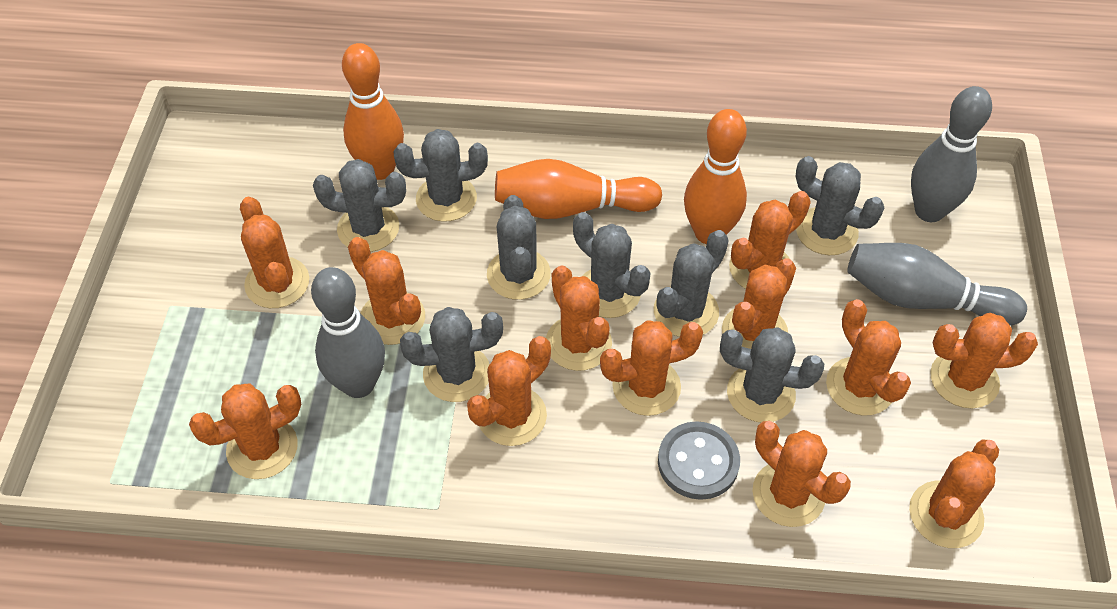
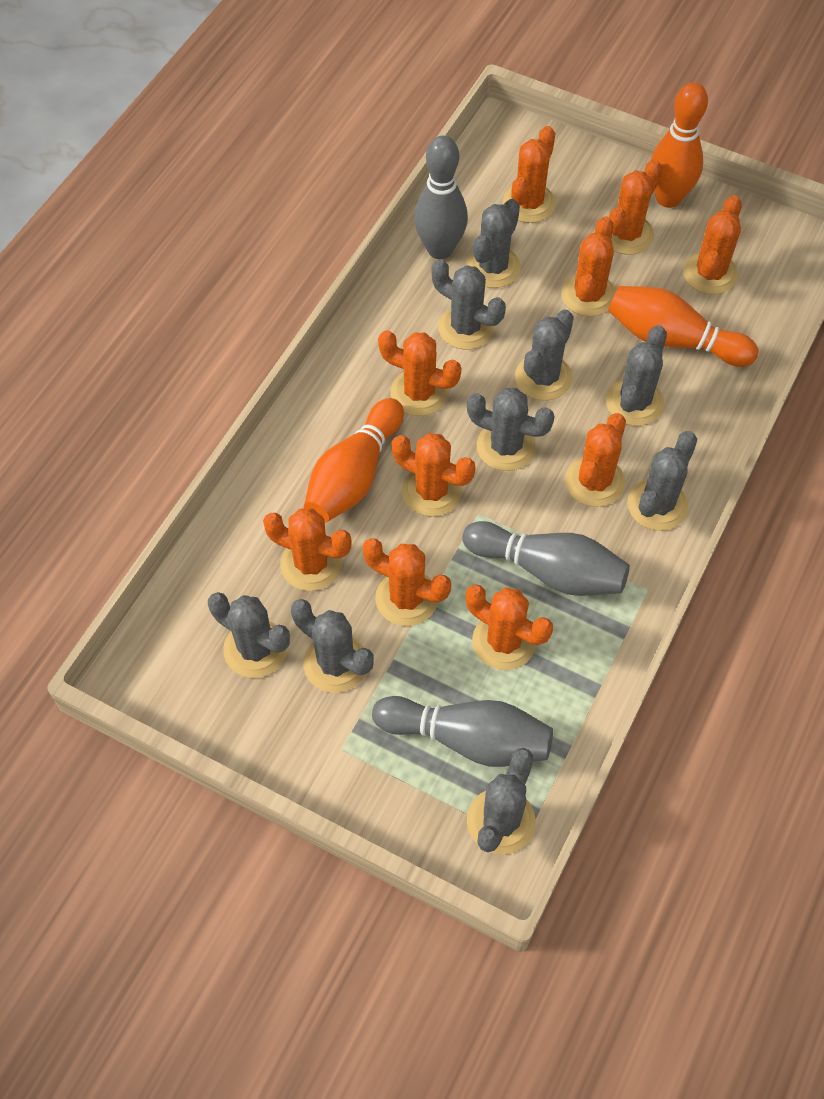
grey button: [658,421,740,500] = 1 -> none = 0
grey cactus: [313,159,406,252] [393,129,488,222] [400,307,503,402] [487,195,551,300] [573,212,651,318] [654,230,729,337] [720,327,824,422] [795,156,884,255] = 8 -> [208,592,290,678] [291,599,374,693] [431,259,506,350] [466,199,521,288] [467,388,555,471] [467,748,536,855] [515,309,574,401] [606,325,667,426] [627,431,697,531] = 9
orange cactus: [189,384,301,479] [240,197,309,308] [348,237,425,345] [467,336,551,446] [546,266,612,371] [600,320,703,416] [722,258,796,349] [729,191,811,289] [753,421,851,527] [826,299,911,416] [909,440,999,548] [930,313,1038,409] = 12 -> [263,508,352,591] [362,538,451,626] [378,330,461,416] [392,433,475,517] [466,584,553,670] [503,126,556,223] [561,216,616,317] [565,413,626,507] [609,159,662,255] [683,195,742,294] = 10

